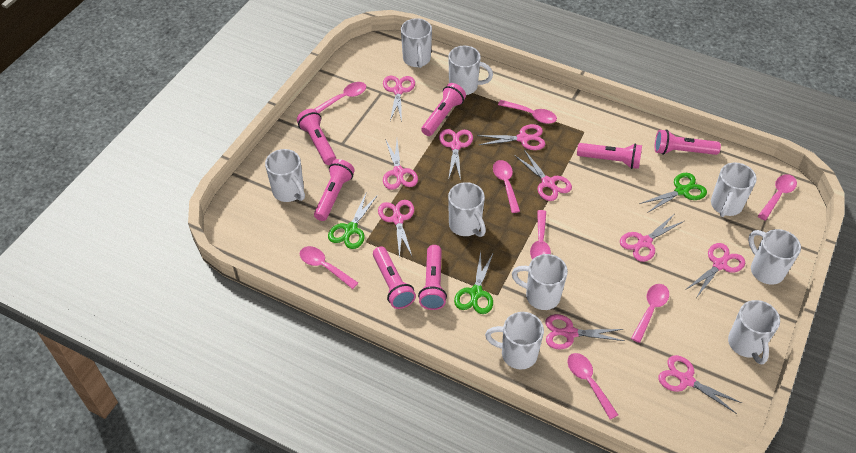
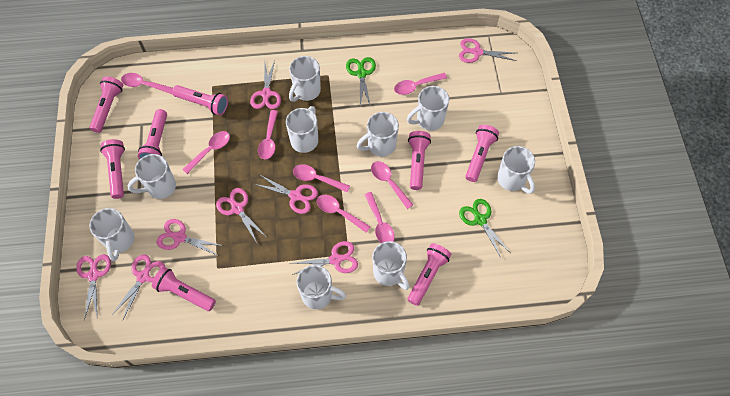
green scissors: [328,191,378,249] [454,251,494,314] [640,173,707,213] = 3 -> [346,57,376,106] [459,199,511,257] = 2
pink flashlight: [297,109,336,165] [314,159,355,221] [373,247,416,309] [418,245,447,310] [421,83,466,136] [577,143,642,169] [655,129,721,155] = 7 -> [90,76,123,133] [100,139,125,199] [138,109,167,159] [152,267,216,311] [172,85,228,116] [407,243,451,306] [408,131,431,190] [465,125,499,182] = 8
pink scissors: [378,200,414,259] [383,76,415,122] [383,139,418,190] [439,129,473,180] [477,124,545,150] [514,150,572,201] [545,314,625,350] [620,215,684,262] [658,355,742,414] [685,243,745,298] = 10 -> [76,254,111,321] [112,254,165,319] [157,219,223,256] [216,188,266,243] [250,60,281,109] [254,175,318,214] [290,241,358,275] [459,38,517,63] = 8

